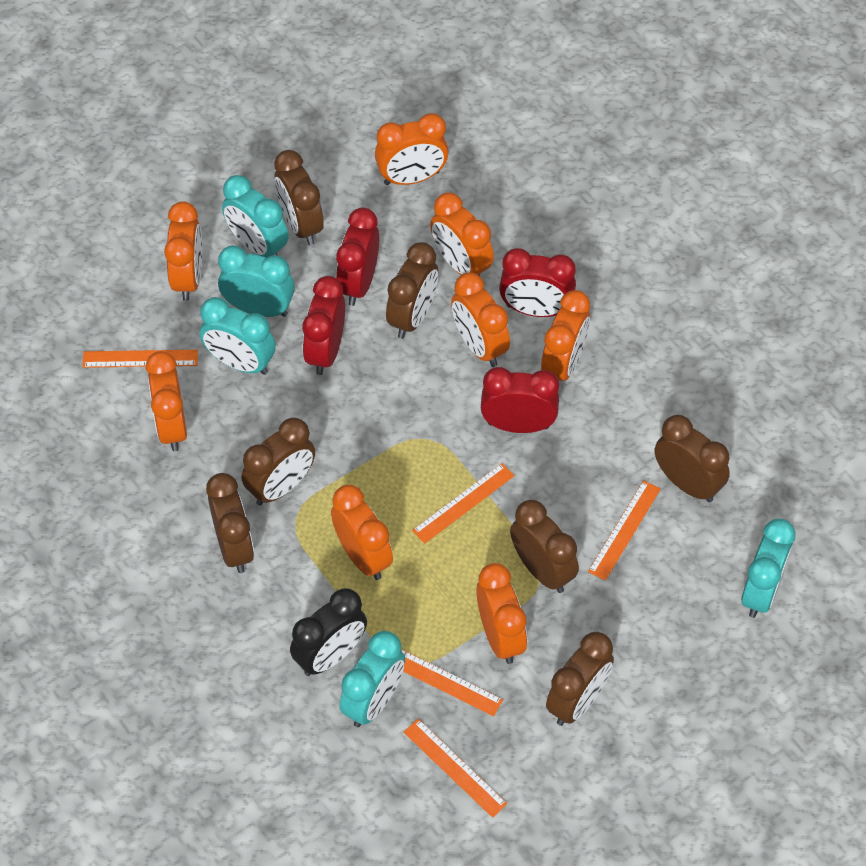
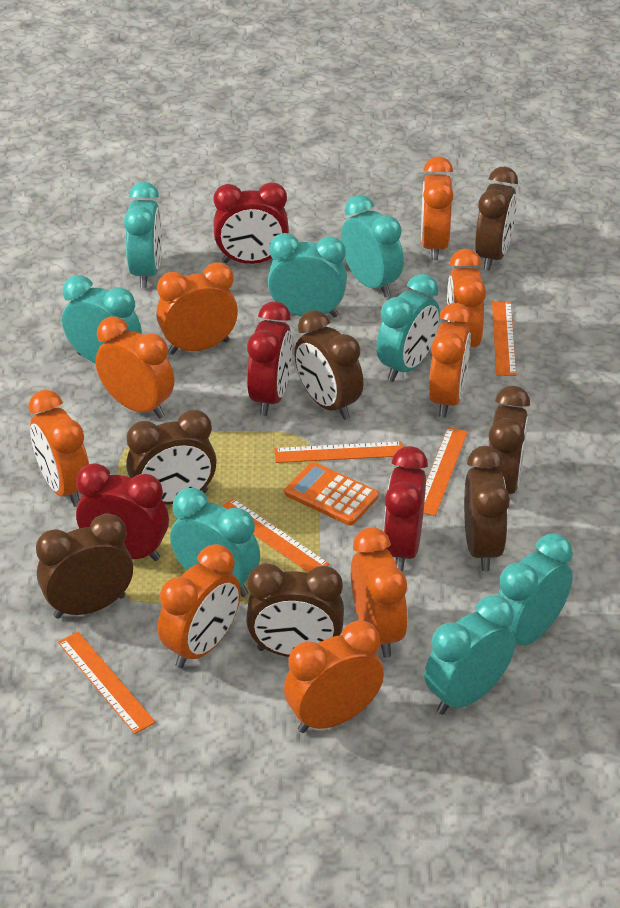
black clock: [290,588,367,676] = 1 -> none = 0
orange calculator: none = 0 -> [284,462,379,525] = 1
orange clock: [146,351,187,451] [164,201,202,301] [331,485,393,580] [375,113,449,185] [430,193,494,276] [451,273,510,367] [476,563,527,664] [541,290,590,381] = 8 -> [28,390,89,507] [96,316,174,418] [156,262,238,355] [158,544,241,668] [284,620,384,733] [351,527,408,658] [421,156,454,261] [429,303,472,417] [447,249,486,347] = 9
turquoise clock: [200,297,276,375] [218,246,295,317] [222,175,289,258] [339,631,405,727] [741,519,796,618] = 5 -> [62,275,142,363] [124,182,162,288] [170,488,260,597] [268,233,347,317] [341,195,404,297] [376,274,440,382] [424,595,515,715] [498,533,573,645] = 8

